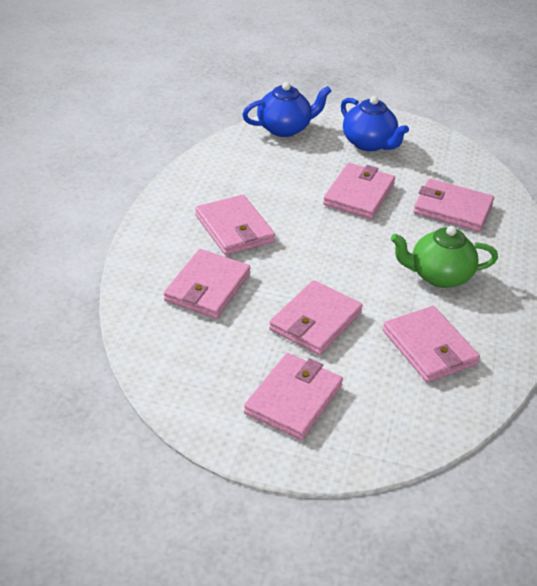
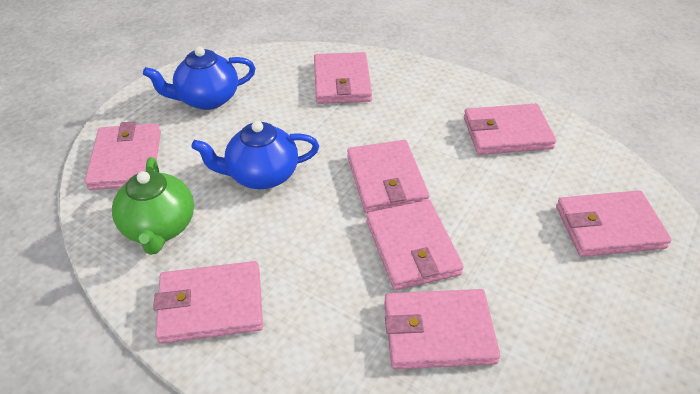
pink wallet: [164,249,251,319] [195,195,275,255] [244,353,343,440] [269,280,363,355] [323,163,395,219] [383,306,480,382] [413,179,494,232] = 7 -> [85,121,161,190] [153,261,263,344] [314,52,372,104] [347,140,429,213] [366,200,464,290] [384,289,500,369] [464,104,556,155] [556,190,672,257] = 8

